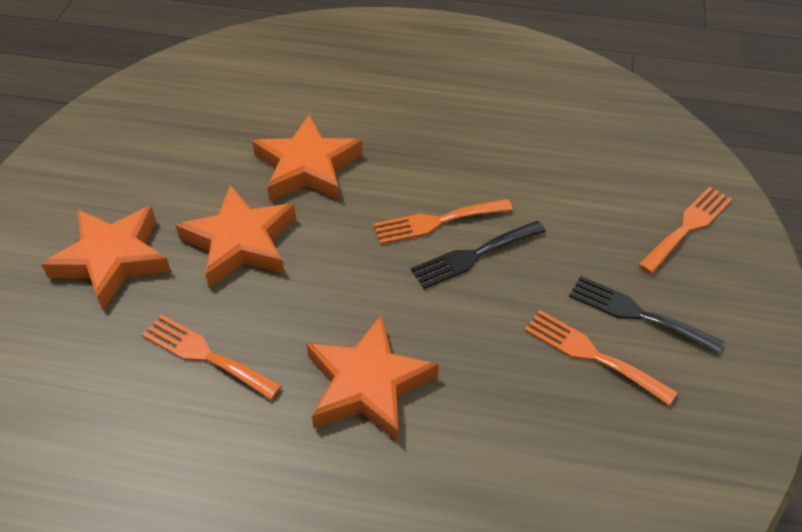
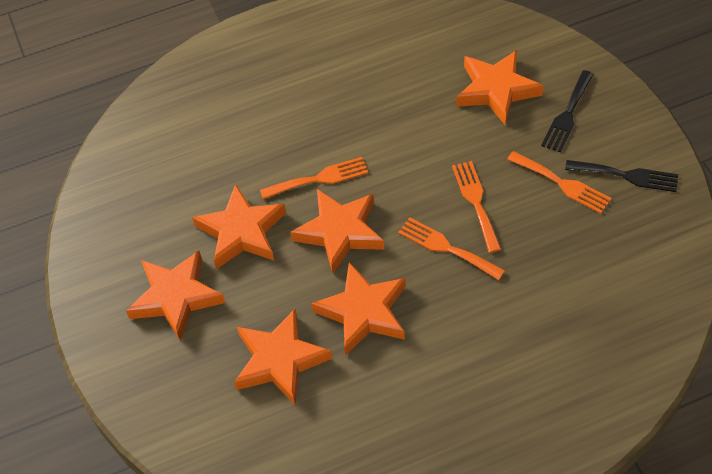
orange star: [41,206,171,310] [175,185,296,288] [252,114,363,201] [306,315,439,442] = 4 -> [126,250,225,341] [192,184,286,269] [234,309,332,405] [290,189,385,273] [311,262,406,355] [456,50,544,125] = 6

